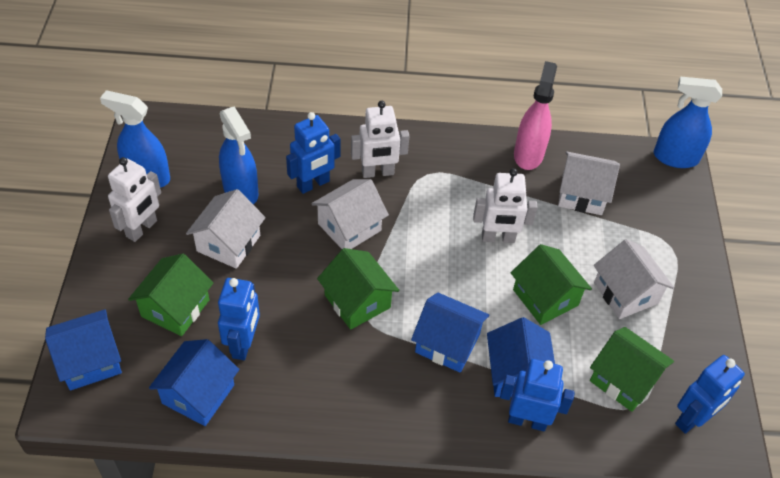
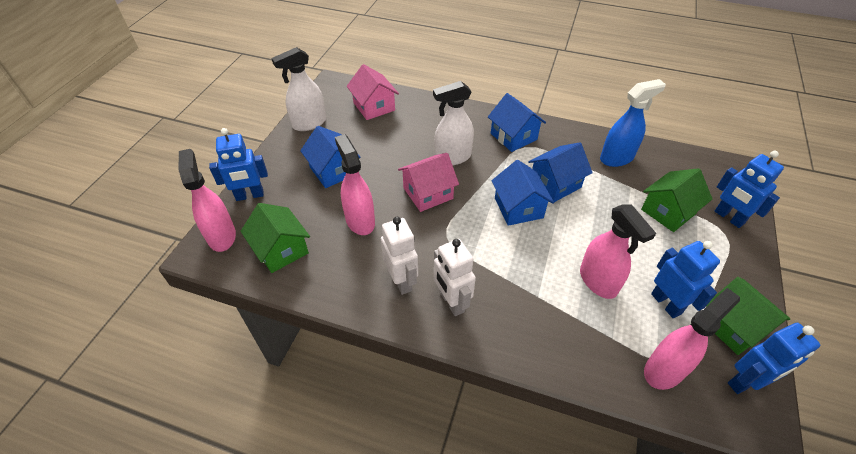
blue spray bottle: [100,90,170,188] [219,106,259,204] [653,76,722,168] = 3 -> [600,79,666,167] = 1
green house: [128,254,213,336] [317,248,399,330] [511,244,592,325] [590,327,674,412] = 4 -> [241,203,310,273] [641,168,712,232] [706,277,790,355] = 3
pink house: none = 0 -> [347,64,399,120] [398,153,459,212] = 2
pink spray bottle: [514,61,557,170] = 1 -> [179,149,236,252] [335,134,375,235] [580,205,656,299] [644,288,740,390] = 4
white house: [186,189,266,269] [311,179,389,249] [558,151,620,215] [594,239,674,319] = 4 -> none = 0
white robot: [108,157,161,242] [351,101,409,178] [473,168,537,243] = 3 -> [381,217,418,295] [434,239,476,316] = 2
white spray bottle: none = 0 -> [271,47,326,131] [433,81,474,165] = 2

